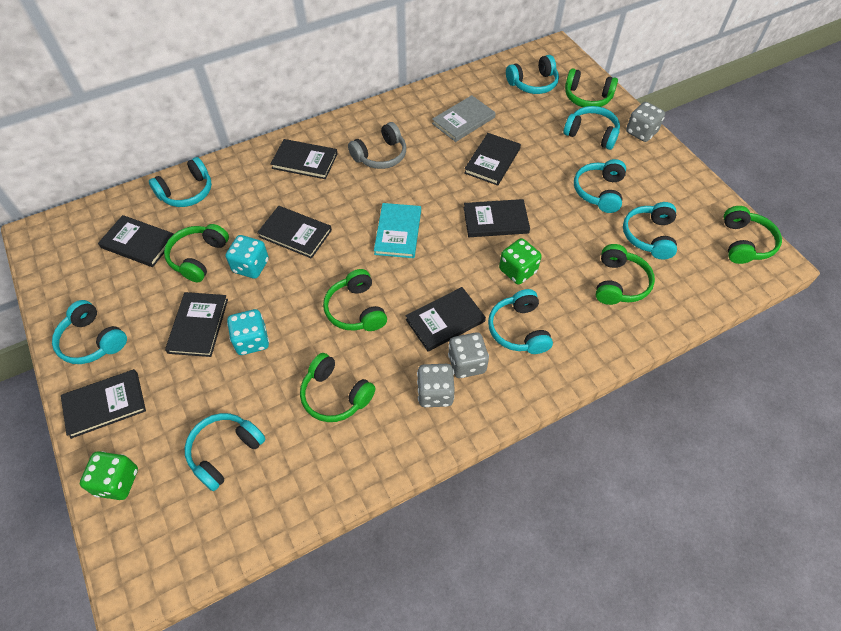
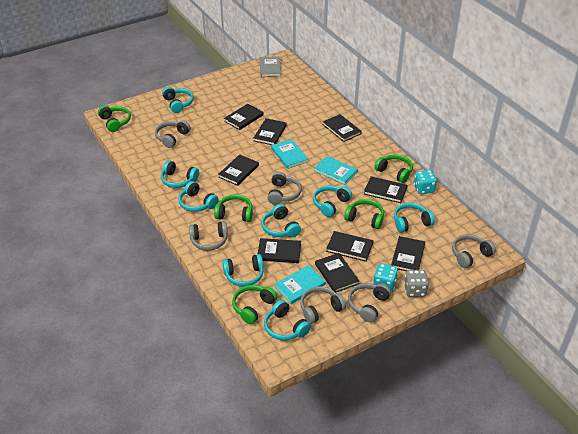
black book: [61,369,146,439] [98,215,174,267] [165,292,228,357] [257,206,332,259] [270,139,337,179] [405,287,486,352] [464,133,521,186] [464,199,530,237] = 8 -> [218,154,259,186] [224,104,263,130] [254,118,287,145] [258,238,301,263] [315,253,359,293] [323,114,362,142] [326,231,373,262] [364,176,407,203] [391,236,425,271] = 9
green dice: [80,451,138,500] [499,238,542,284] = 2 -> none = 0
green headphones: [164,224,229,282] [300,353,375,422] [323,269,387,331] [565,68,618,107] [596,244,655,305] [724,206,782,264] = 6 -> [98,105,131,132] [214,195,253,222] [232,285,277,324] [344,199,384,229] [374,154,413,183] = 5
grey dice: [417,364,455,407] [448,332,489,378] [626,102,665,142] = 3 -> [404,270,429,297] = 1
grey headphones: [348,122,406,169] = 1 -> [155,120,191,148] [189,221,228,251] [268,172,302,205] [300,286,346,324] [348,283,391,322] [452,234,496,268] = 6
turquoise book: [374,203,421,258] = 1 -> [271,139,308,169] [275,265,326,304] [314,156,358,185] = 3

